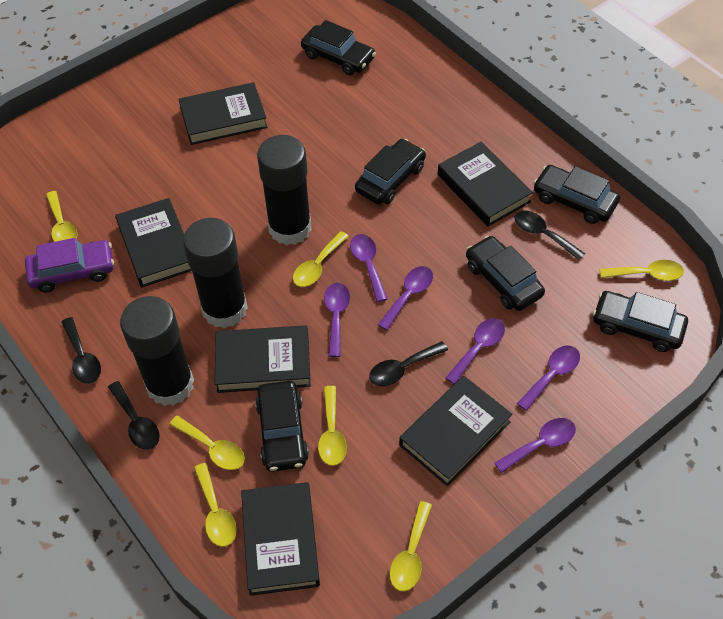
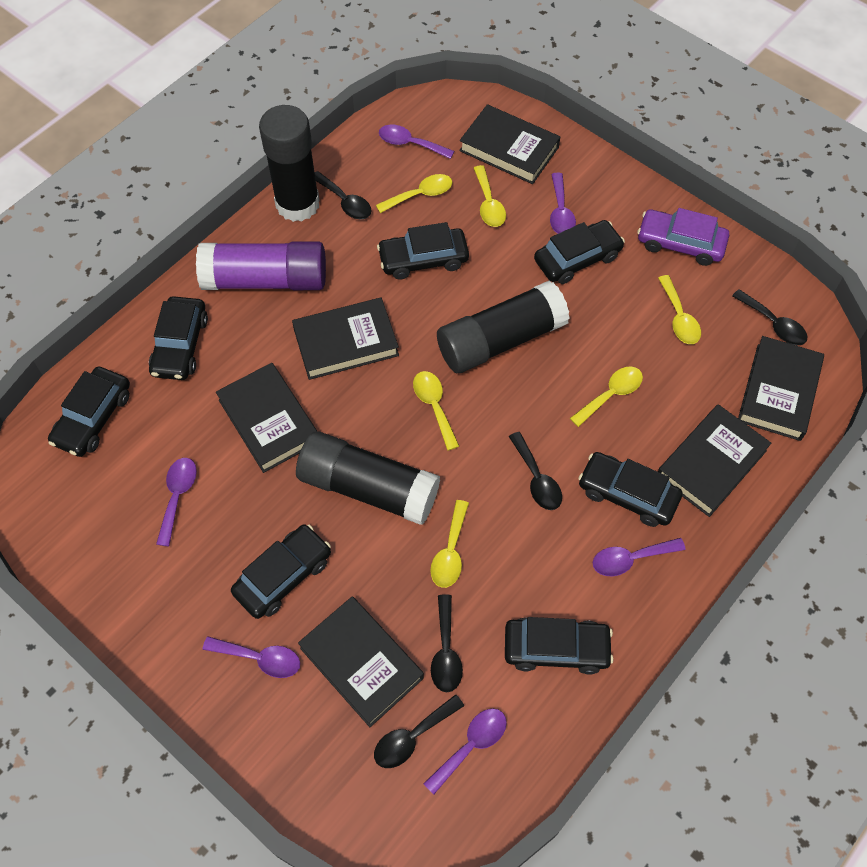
black car: [255,381,309,472] [301,20,376,75] [355,139,426,205] [466,236,545,311] [533,165,620,224] [593,291,688,352] = 6 -> [48,366,130,457] [149,296,208,380] [231,525,331,619] [377,222,469,280] [505,617,613,675] [534,220,625,284] [578,452,683,527] = 7
black spoon: [61,317,101,384] [108,381,160,450] [369,341,448,386] [515,211,585,260] = 4 -> [315,171,371,220] [374,694,464,768] [431,594,463,692] [508,432,562,510] [732,289,807,345] = 5
purple glue stick: none = 0 -> [196,241,326,290] = 1
yellow spoon: [46,191,77,242] [169,415,245,470] [194,463,237,547] [293,231,349,287] [318,386,347,466] [389,501,432,592] [600,260,684,281] = 7 -> [376,174,452,213] [413,371,459,451] [430,500,469,588] [474,165,506,227] [570,367,643,427] [658,275,701,344] = 6

